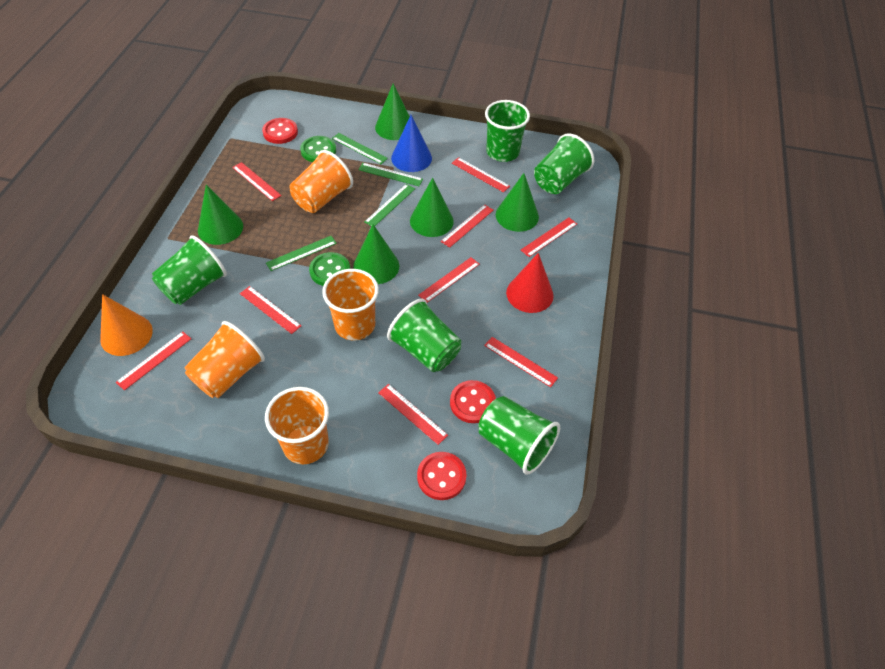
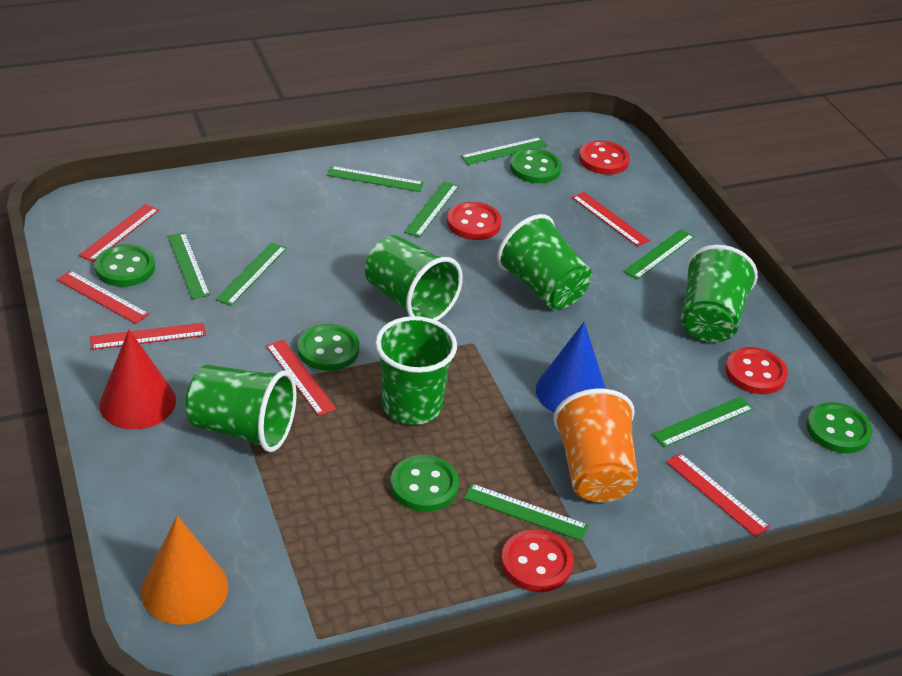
green button: [300,136,336,162] [309,252,350,286] = 2 -> [95,244,155,287] [298,323,359,371] [391,455,459,512] [510,149,562,183] [806,402,872,453] = 5
green cone: [198,185,243,245] [353,224,399,284] [375,83,410,140] [410,178,454,237] [496,173,539,232] = 5 -> none = 0
green ruler: [266,236,337,271] [332,133,388,164] [358,163,423,186] [364,184,415,226] = 4 -> [168,232,210,299] [216,242,287,306] [327,166,424,192] [404,181,459,238] [461,137,548,165] [464,484,588,540] [624,229,695,280] [652,397,754,447] = 8
orange cup: [184,321,265,398] [265,387,329,464] [289,150,353,213] [322,269,379,340] = 4 -> [553,389,638,502] = 1
red button: [262,118,298,144] [417,452,467,500] [450,380,496,423] = 3 -> [447,202,502,240] [501,530,573,592] [579,140,630,175] [725,347,788,394] = 4
red ruler: [116,331,191,391] [232,162,282,201] [240,286,301,334] [378,384,448,445] [418,257,480,303] [440,204,494,248] [452,157,510,192] [484,337,558,387] [521,217,577,257] = 9 -> [57,270,149,324] [79,204,159,262] [90,323,206,350] [266,340,336,416] [572,192,650,247] [666,453,770,537] = 6

